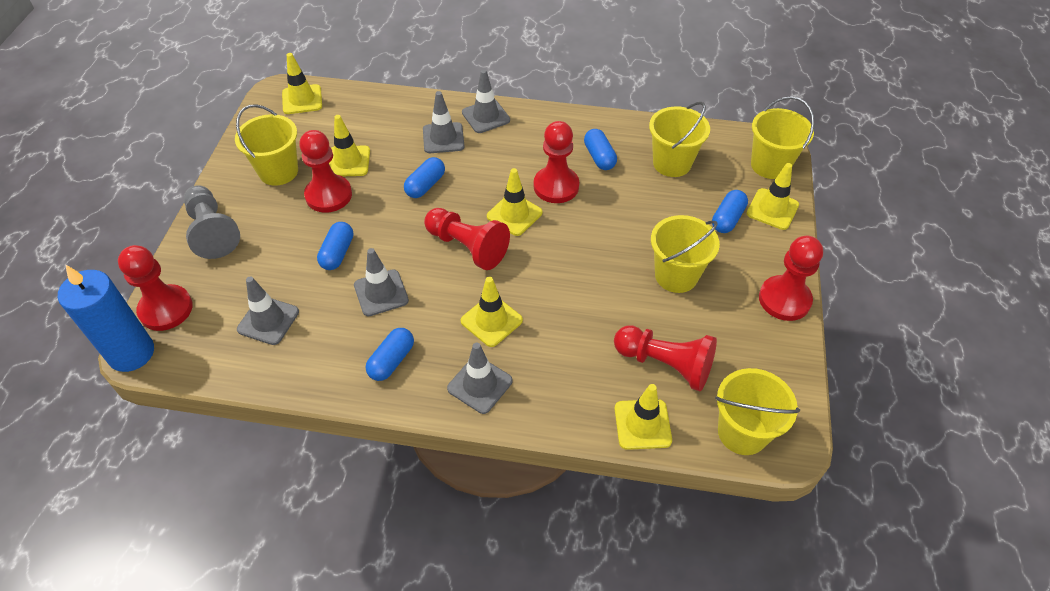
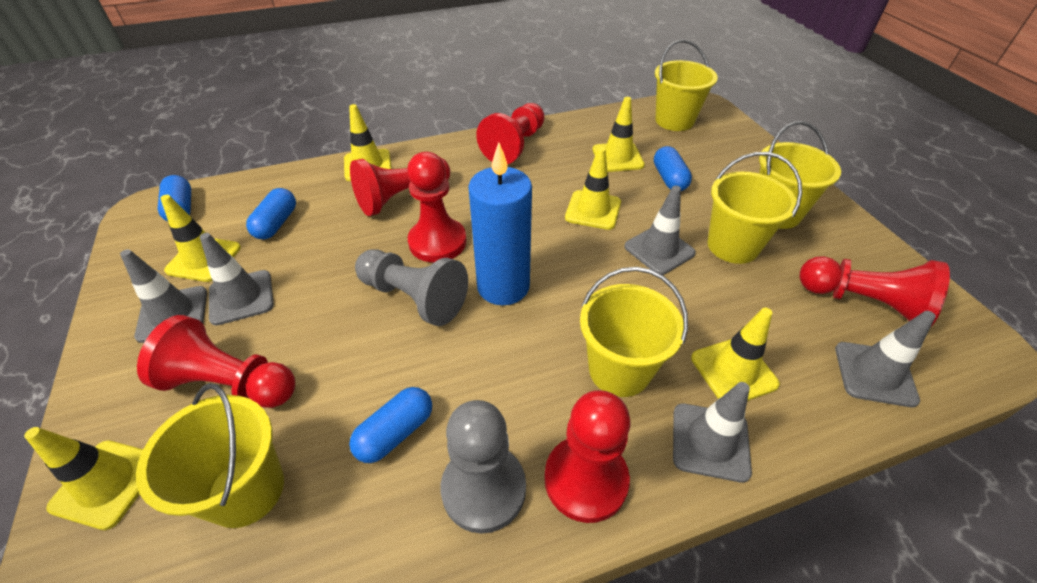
blue capsule: [317,222,353,270] [366,328,414,381] [404,157,445,198] [584,129,617,170] [712,190,748,233] = 5 -> [158,175,191,222] [246,188,296,239] [349,387,432,463] [654,146,692,191] = 4
grey pawn: [184,185,240,259] = 1 -> [355,249,468,326] [441,400,526,534] = 2

